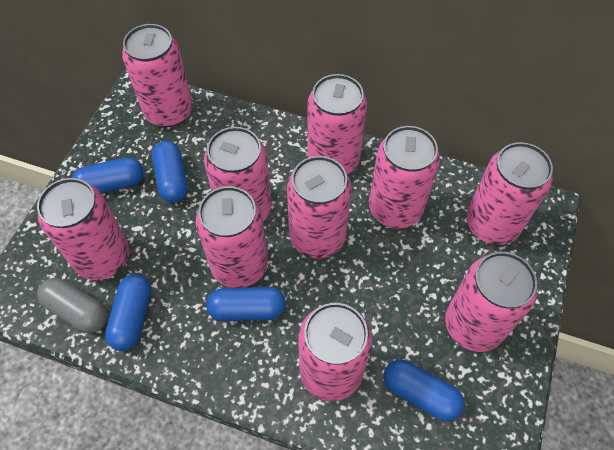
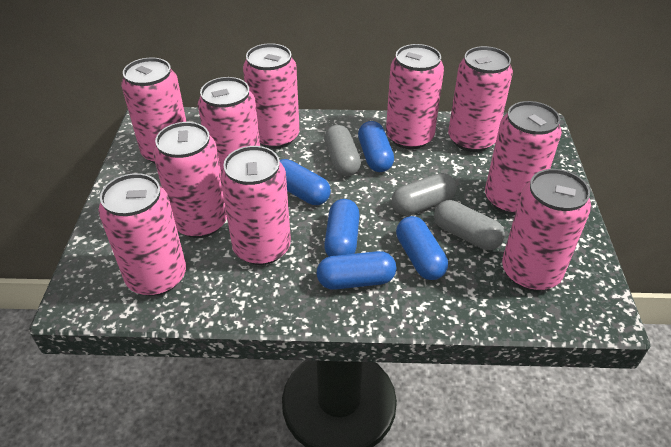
grey capsule: [37,278,108,333] = 1 -> [324,125,361,176] [391,173,457,216] [434,200,505,250] = 3

